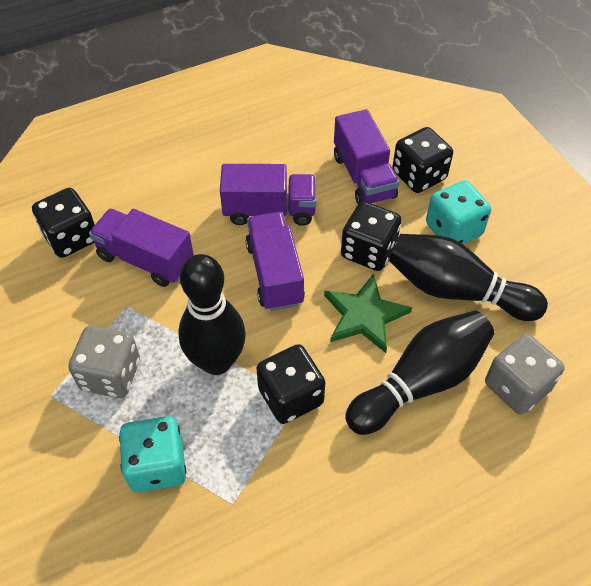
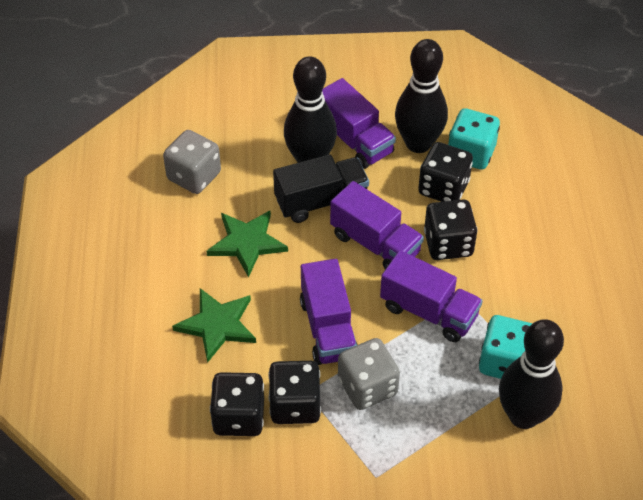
black truck: none = 0 -> [273,155,369,223] = 1
green star: [324,273,412,353] = 1 -> [172,288,256,363] [206,211,288,277] = 2

